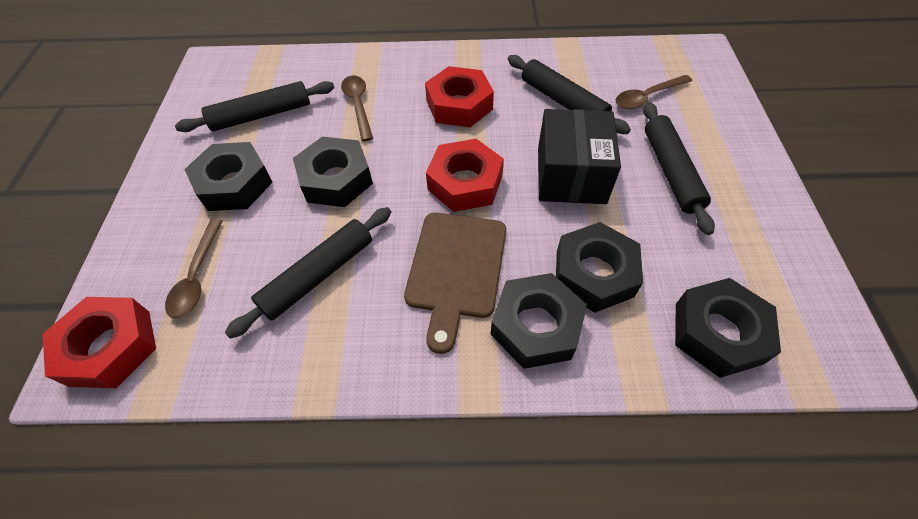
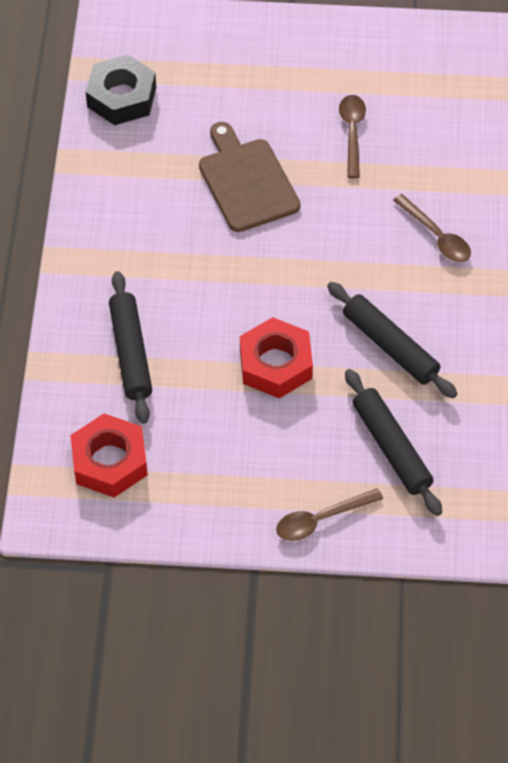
black box: [538,109,621,204] = 1 -> none = 0
black nut: [184,142,273,211] [293,137,373,207] [491,273,587,369] [556,222,643,313] [675,278,781,378] = 5 -> [86,55,156,125] = 1
black rolling pin: [175,81,334,132] [225,207,391,338] [508,55,631,134] [643,102,715,235] = 4 -> [109,271,152,424] [327,282,458,398] [345,369,442,516] = 3
red nut: [43,297,156,388] [425,66,494,127] [426,139,504,212] = 3 -> [70,413,148,498] [240,317,313,398] = 2

